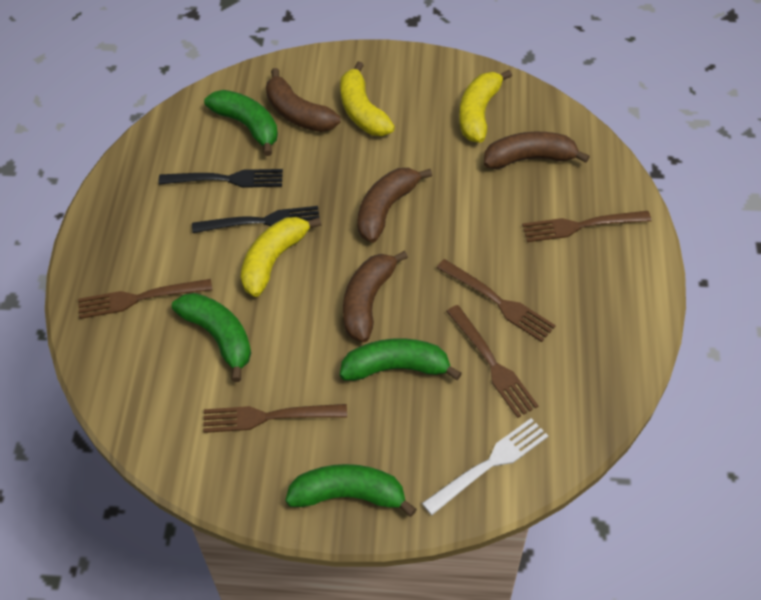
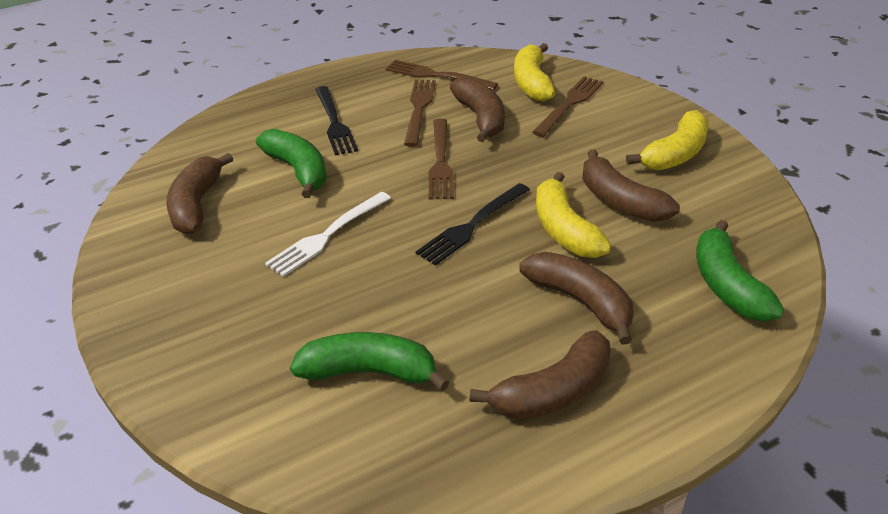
brown banana: [266,68,340,132] [343,251,408,342] [357,168,432,243] [484,132,590,169] = 4 -> [166,153,233,234] [450,77,505,142] [469,330,611,419] [519,252,634,345] [582,149,680,222] = 5
brown fork: [78,279,212,319] [203,404,347,433] [437,259,556,342] [446,305,539,418] [522,211,651,242] = 5 -> [386,60,498,90] [404,80,436,147] [429,118,454,200] [532,76,603,137] = 4
green banana: [172,293,251,382] [204,90,278,156] [286,464,417,517] [340,338,462,381] = 4 -> [256,129,327,198] [290,332,449,391] [696,220,784,322] = 3

